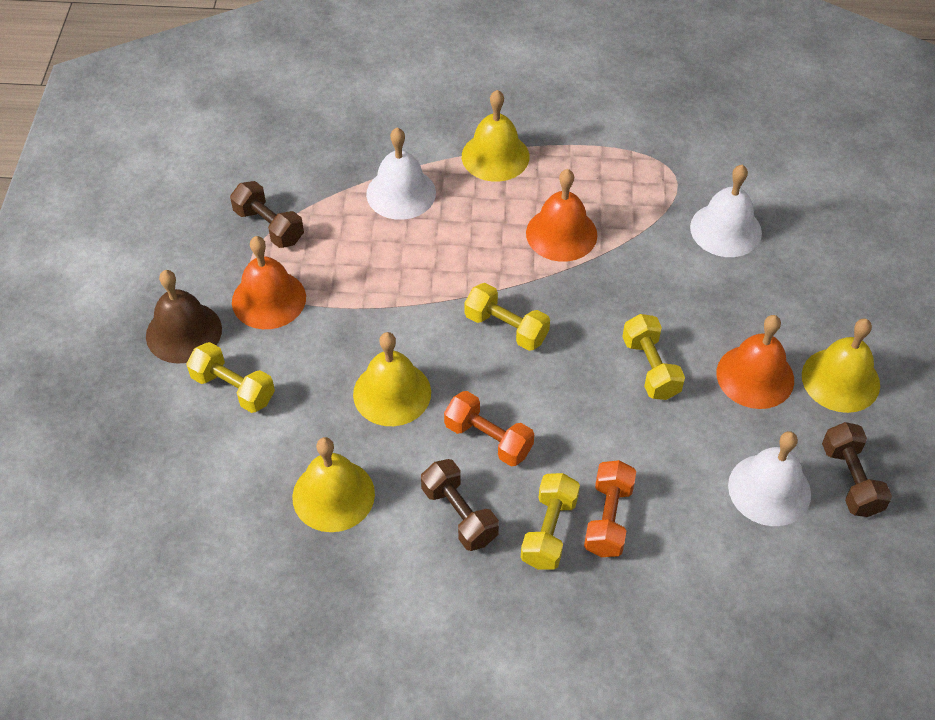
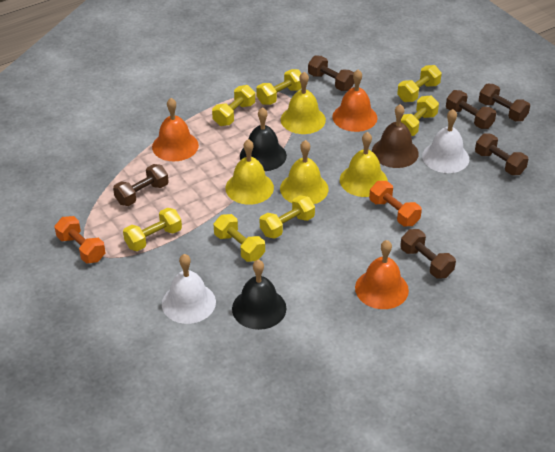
black bell: none = 0 -> [232,260,286,330] [240,107,287,171] = 2
brown dumbbell: [230,181,304,248] [421,459,499,551] [822,422,892,517] = 3 -> [113,164,169,206] [308,55,354,91] [400,229,456,279] [446,90,496,129] [475,133,528,175] [479,84,530,121] = 6
white bell: [366,128,436,220] [690,165,762,257] [728,431,811,526] = 3 -> [162,254,216,324] [422,109,469,173] = 2
yellow dumbbell: [186,342,275,413] [464,283,550,351] [521,473,580,570] [622,314,685,400] = 4 -> [123,208,182,251] [212,85,255,126] [213,214,265,262] [256,69,302,105] [260,195,315,239] [397,65,442,102] [401,95,439,136] = 7

